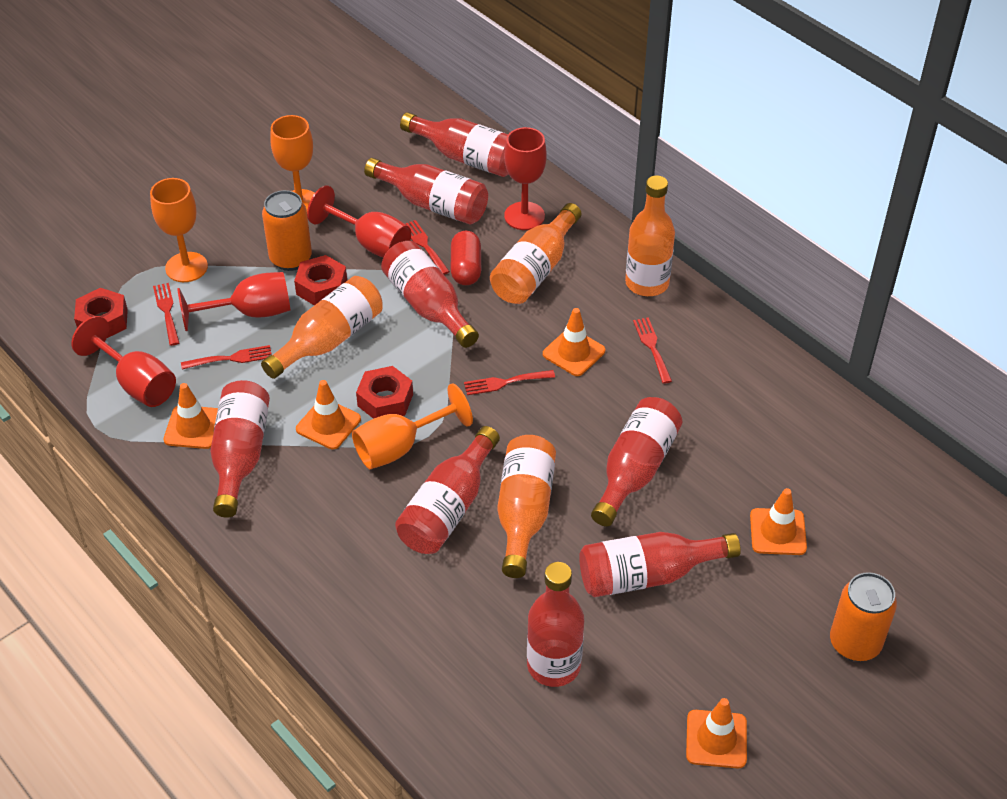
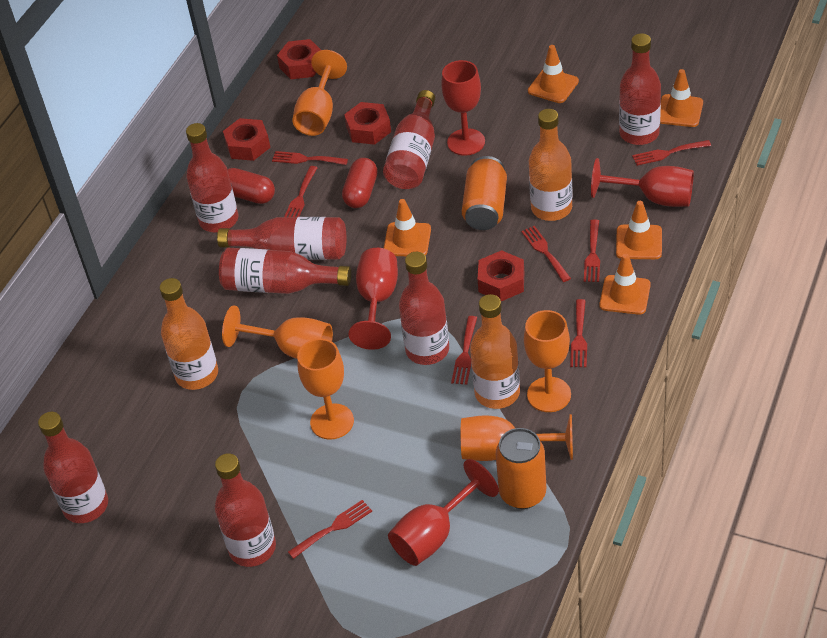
orange bottle: [261,276,383,379] [490,203,582,304] [497,435,556,578] [625,175,675,296] = 4 -> [160,278,218,390] [470,294,520,409] [529,109,573,221] = 3
orange goblet: [150,178,208,282] [270,115,314,210] [352,383,473,469] = 3 -> [222,305,333,359] [292,50,347,136] [297,338,354,440] [461,414,573,461] [524,310,571,412] = 5
red capsule: [451,231,481,285] = 1 -> [227,168,275,204] [342,158,378,208] = 2
red fork: [153,283,179,346] [181,345,272,370] [406,220,450,275] [464,370,555,395] [633,317,672,384] = 5 -> [272,151,348,165] [284,166,318,217] [288,500,372,559] [451,316,477,385] [521,226,571,282] [570,299,587,367] [584,219,600,282] [632,140,711,166] = 8
red nut: [74,288,128,338] [294,255,347,305] [356,366,413,419] = 3 -> [223,118,271,161] [277,39,321,79] [344,102,391,145] [478,250,524,301] = 4

